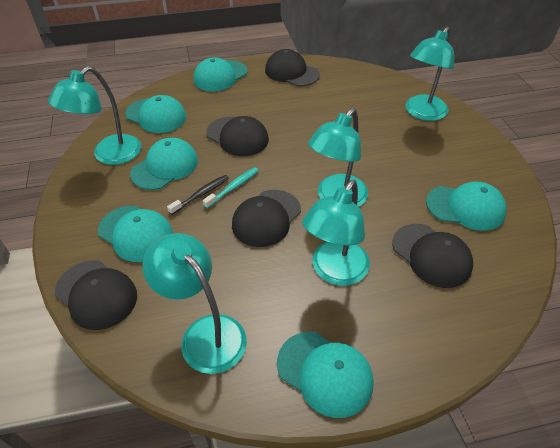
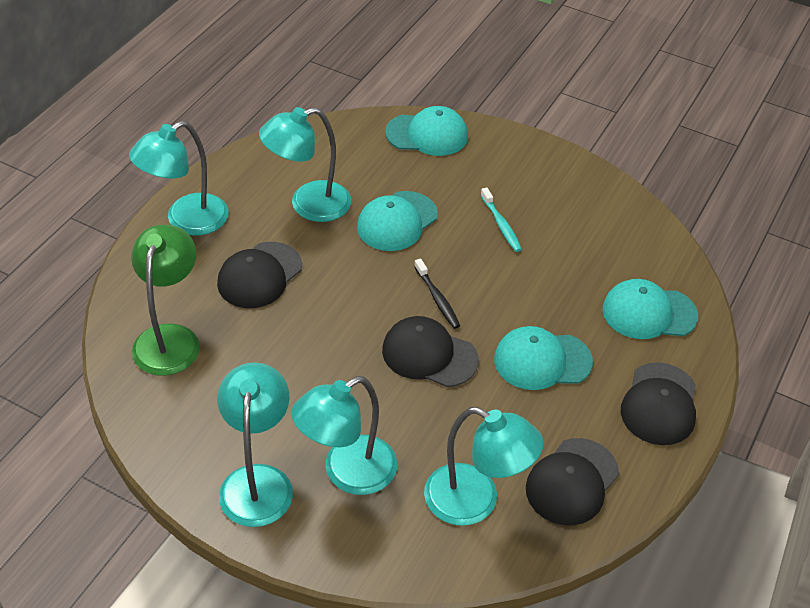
black cap: [55,260,137,330] [206,116,269,156] [232,190,301,247] [265,49,320,86] [392,224,473,288] = 5 -> [217,242,302,308] [382,316,479,387] [526,438,619,525] [621,362,696,445] = 4
green lamp: none = 0 -> [131,225,200,376] = 1
turquoise cap: [98,206,173,262] [125,95,186,133] [130,138,198,190] [193,57,248,91] [277,332,374,418] [426,182,507,231] = 6 -> [357,191,438,251] [385,106,468,156] [494,326,593,390] [602,279,698,339] = 4

